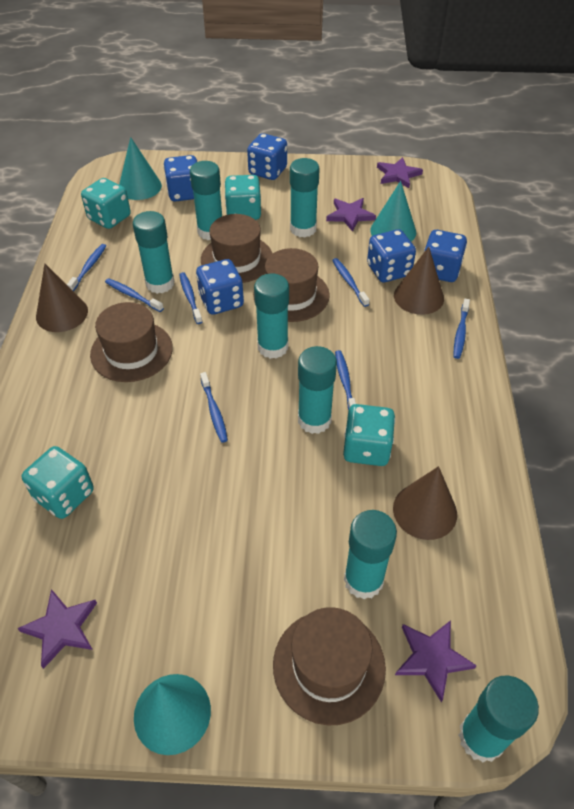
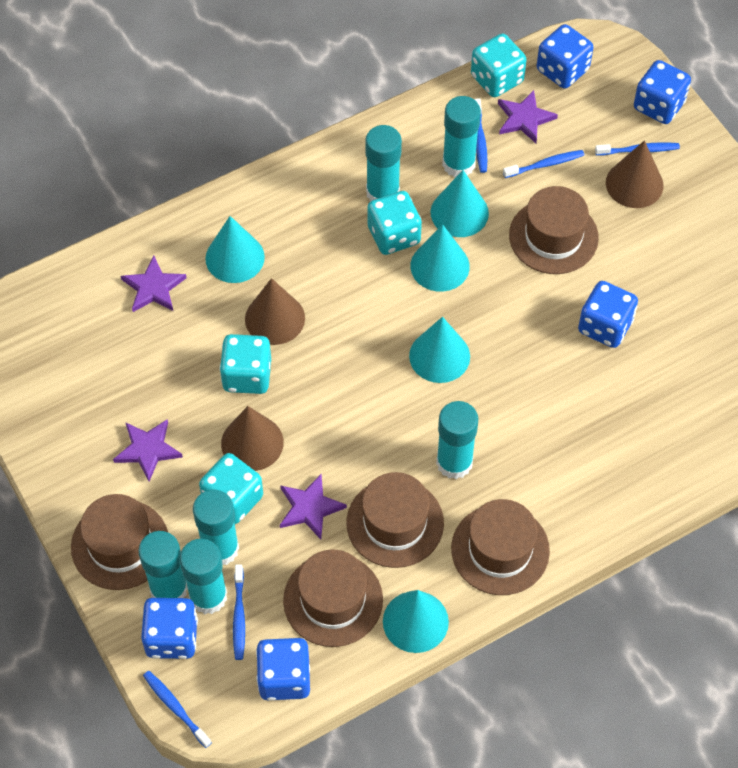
blue toothbrush: [67,244,106,291] [105,278,164,312] [179,272,202,324] [200,372,228,443] [332,258,370,307] [335,350,356,410] [454,299,470,359] = 7 -> [143,671,212,748] [233,564,245,660] [474,99,487,173] [503,150,584,178] [595,142,680,155] = 5
brown hat: [90,302,173,382] [201,214,273,283] [253,248,330,322] [273,607,386,726] = 4 -> [71,494,168,590] [283,549,383,647] [346,472,444,568] [451,499,550,595] [509,186,599,274] = 5
turquoise cone: [119,137,162,200] [134,674,211,755] [370,181,416,242] = 3 -> [205,216,265,283] [383,590,449,653] [409,317,470,383] [411,224,470,292] [431,170,489,237] = 5
turquoise glue stick: [133,211,174,294] [190,161,222,240] [254,273,289,359] [290,158,320,238] [298,346,337,434] [344,510,397,599] [459,676,539,762] = 7 -> [138,531,188,598] [180,539,227,614] [193,490,239,565] [365,125,402,202] [436,401,478,479] [442,96,481,178] = 6

